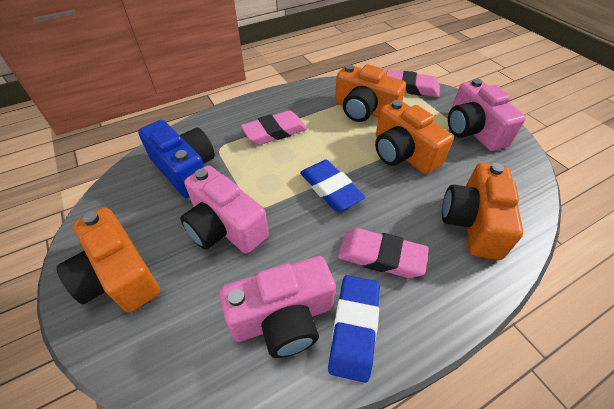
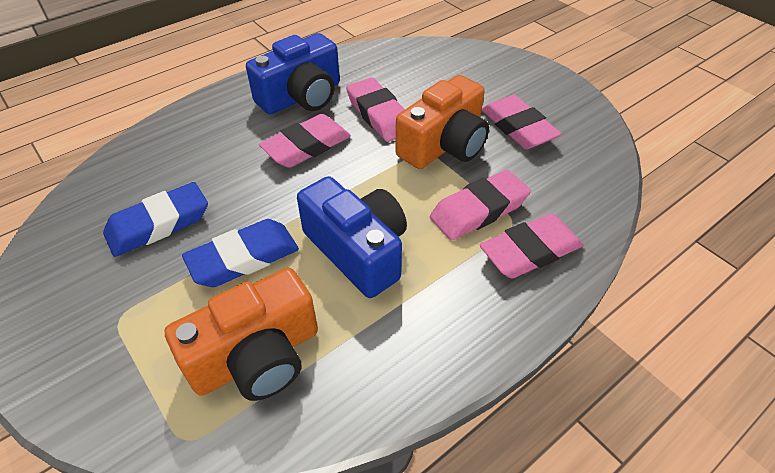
blue camera: [138,120,215,198] = 1 -> [246,33,340,114] [297,176,407,298] = 2
orange camera: [56,207,160,313] [335,64,406,122] [375,100,454,174] [442,163,523,260] = 4 -> [164,268,318,401] [395,75,489,169] = 2
pink camera: [180,165,269,254] [219,256,336,358] [448,79,526,151] = 3 -> none = 0
pink eraser: [241,110,307,145] [337,228,429,278] [386,70,440,97] = 3 -> [259,114,351,168] [346,78,405,142] [430,170,531,241] [480,214,583,278] [482,95,561,149] = 5

